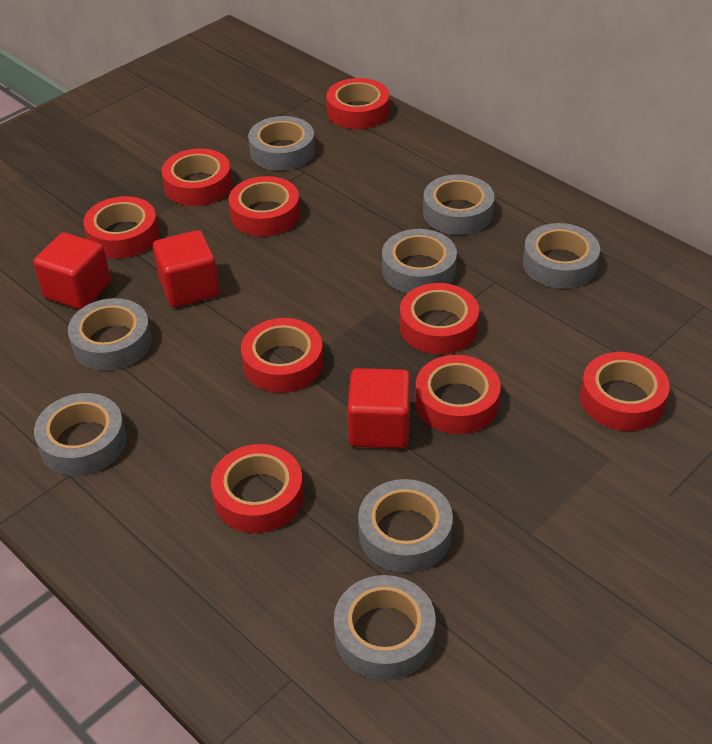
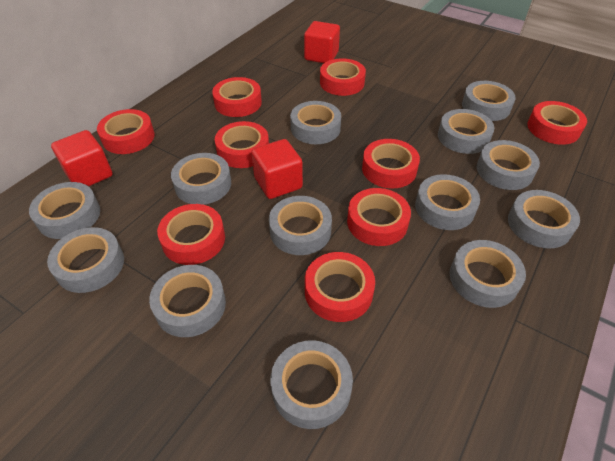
grey tape: [34,393,126,476] [68,298,152,371] [248,116,315,171] [334,575,436,680] [358,479,453,573] [382,229,457,293] [423,174,495,235] [523,223,600,289] = 8 -> [29,182,100,239] [47,227,124,293] [149,265,226,337] [171,153,231,205] [269,196,332,255] [270,340,353,429] [290,101,341,144] [415,174,480,230] [438,109,494,154] [450,240,526,308] [462,81,516,121] [477,140,540,190] [508,190,580,248] = 13

